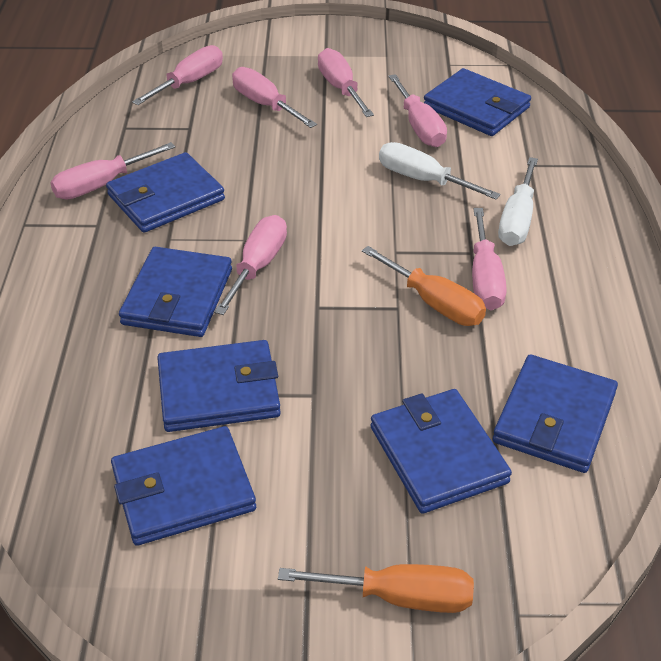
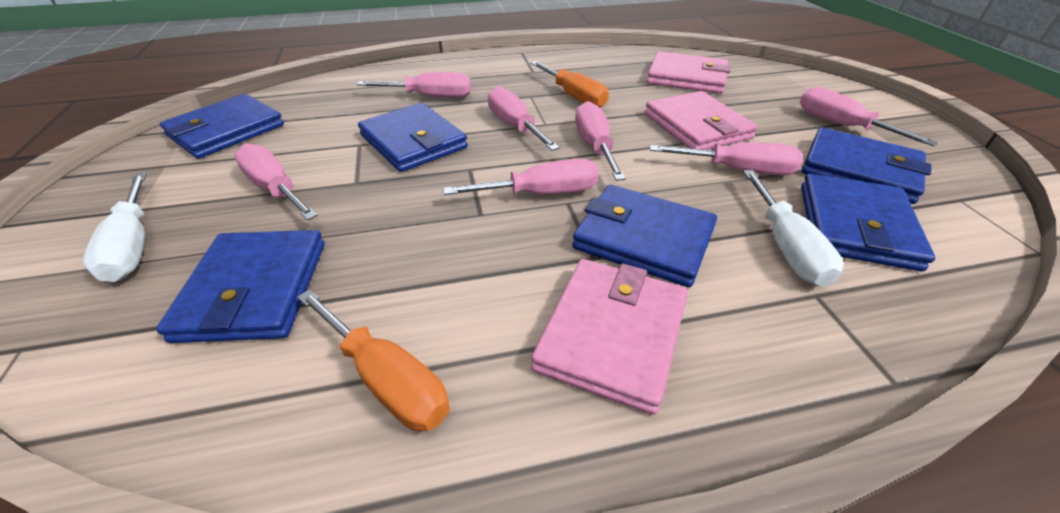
blue wallet: [106,152,225,233] [111,426,256,546] [119,247,232,337] [157,340,281,432] [371,389,512,514] [424,68,531,136] [493,354,618,473] = 7 -> [156,230,325,343] [160,94,284,159] [358,103,468,172] [572,185,717,287] [801,174,935,271] [802,127,931,204] = 6
pink wallet: none = 0 -> [531,259,688,415] [645,91,758,150] [647,52,731,94] = 3

